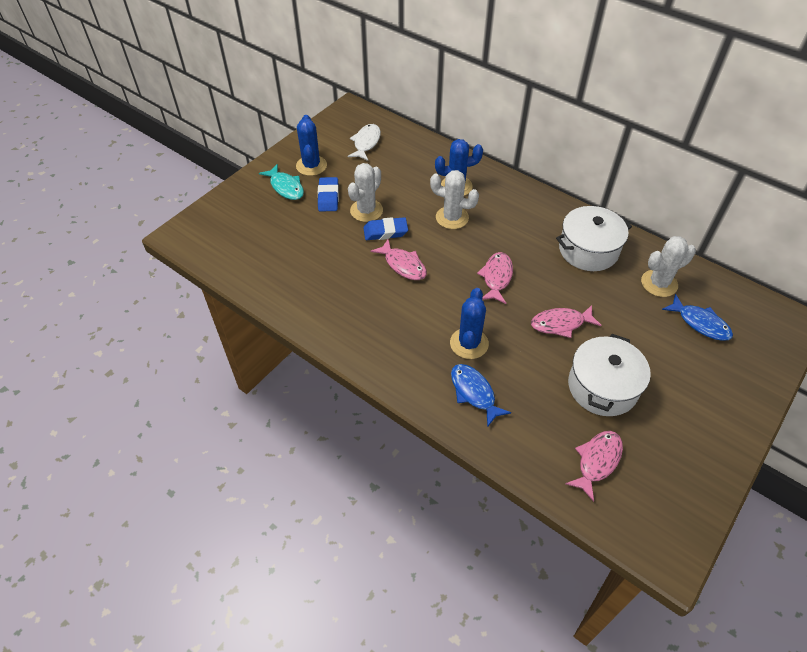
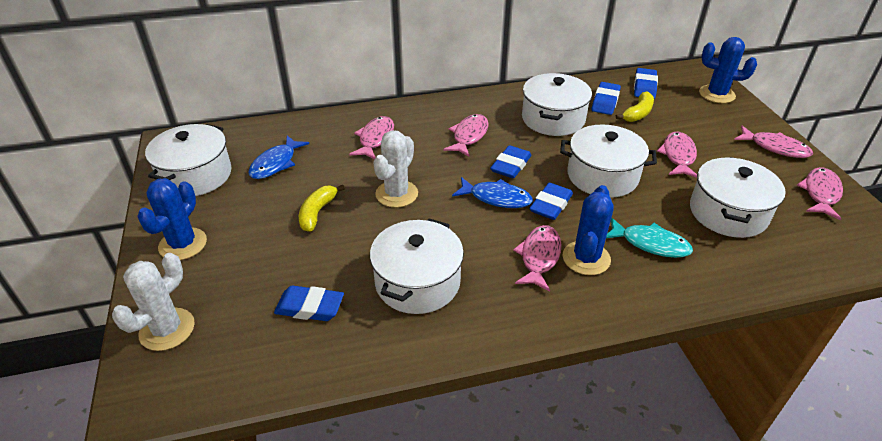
blue eraser: [318,177,339,212] [364,217,408,240] = 2 -> [274,286,344,321] [490,145,531,178] [529,183,573,220] [591,82,621,115] [634,68,658,99] = 5
pink fish: [371,239,427,280] [477,252,513,304] [531,305,602,338] [565,431,623,502] = 4 -> [349,116,394,159] [443,114,489,157] [513,225,562,291] [657,132,697,178] [734,126,813,158] [797,167,843,220] = 6
white cactus: [348,163,383,222] [430,170,479,229] [641,236,696,297] = 3 -> [112,253,195,351] [373,130,418,208] = 2
white fish: [348,124,381,161] = 1 -> none = 0
white pot: [556,206,632,271] [568,334,651,416] = 2 -> [145,124,232,196] [370,218,464,314] [522,73,592,136] [560,124,657,198] [690,157,786,238] = 5
yellow banana: none = 0 -> [299,185,345,232] [616,91,654,122] = 2

